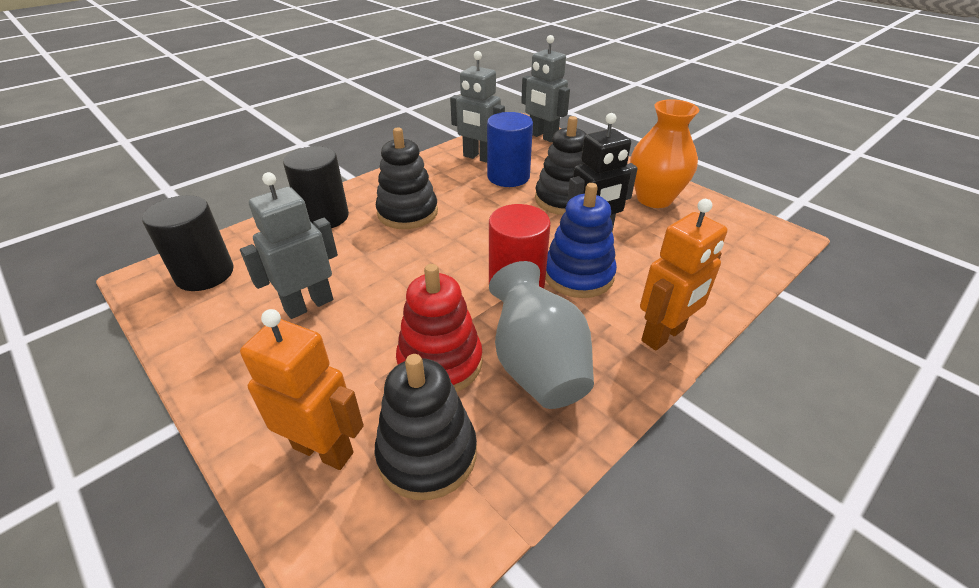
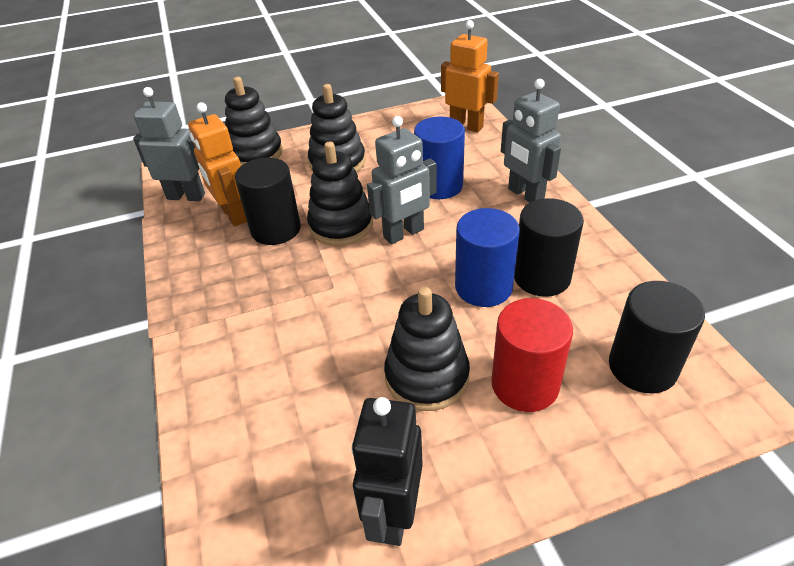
black cylinder: [142,195,234,291] [283,146,349,228] = 2 -> [235,157,301,245] [514,198,584,297] [609,281,705,394] = 3
black stacking toy: [375,354,477,500] [376,127,438,229] [535,116,587,215] = 3 -> [225,77,283,166] [307,142,373,246] [308,84,366,173] [384,287,470,411] = 4
blue cylinder: [487,112,533,187] = 1 -> [414,117,465,199] [455,208,520,307] = 2
blue stacking toy: [545,183,617,298] = 1 -> none = 0
grey vase: [489,261,594,409] = 1 -> none = 0
orange vase: [630,99,699,208] = 1 -> none = 0
red stacking toy: [396,264,482,392] = 1 -> none = 0

